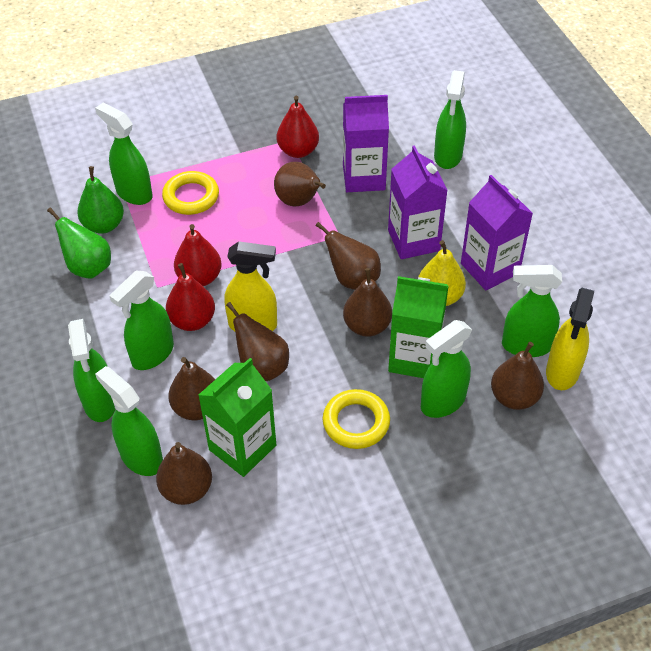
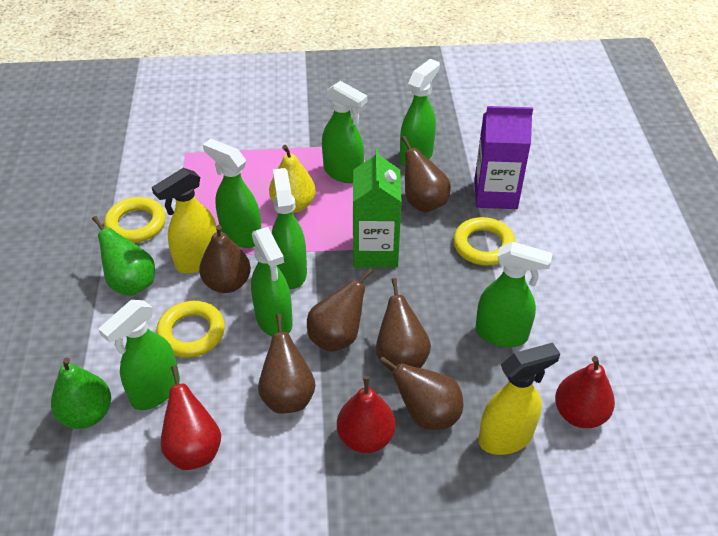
brown pear: [156,442,212,505] [168,357,215,420] [226,302,289,381] [274,162,326,206] [315,222,381,290] [343,268,392,337] [491,342,544,410] = 7 -> [199,225,251,293] [258,314,316,414] [307,268,373,352] [376,278,431,372] [379,356,463,430] [401,136,451,213] = 6
green carton: [198,358,276,477] [388,276,448,378] = 2 -> [353,148,402,267] = 1
purple carton: [343,95,389,192] [388,145,448,259] [461,175,533,290] = 3 -> [474,106,533,209] = 1
yellow ring: [162,171,219,215] [323,389,390,449] = 2 -> [104,197,166,243] [156,301,225,358] [453,217,515,266] = 3

